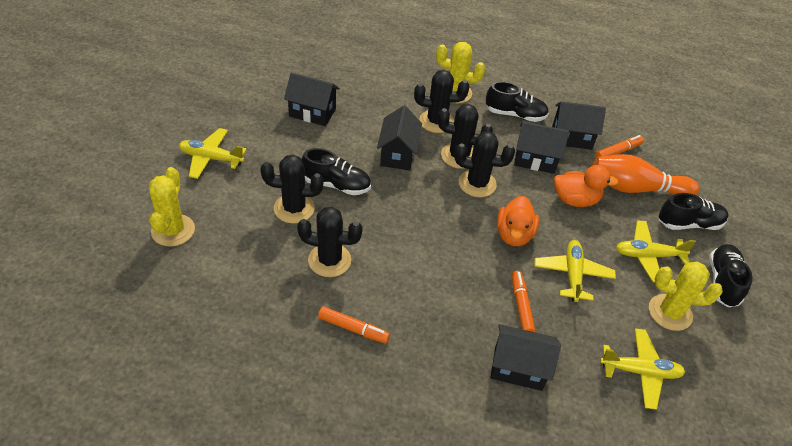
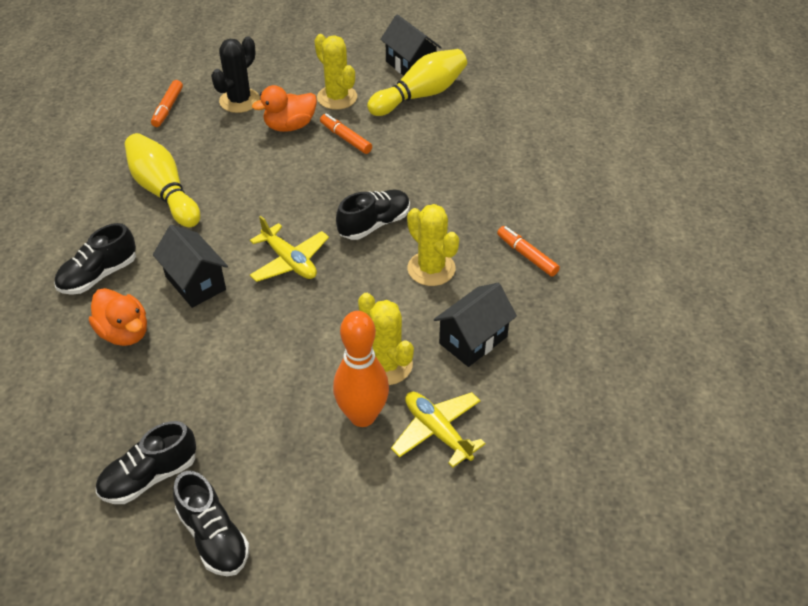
black cactus: [260,154,324,223] [297,207,363,277] [414,70,469,133] [438,104,493,169] [454,131,515,197] = 5 -> [211,36,260,113] = 1
black house: [284,72,340,126] [377,105,422,170] [490,324,561,391] [514,121,569,174] [552,101,606,150] = 5 -> [153,225,228,308] [380,14,442,76] [434,283,517,367] = 3
yellow bowling pin: none = 0 -> [125,133,200,227] [367,49,467,116] = 2
yellow plane: [179,128,247,179] [534,240,616,302] [600,328,685,410] [616,221,696,283] = 4 -> [250,216,329,282] [391,392,486,467] = 2

